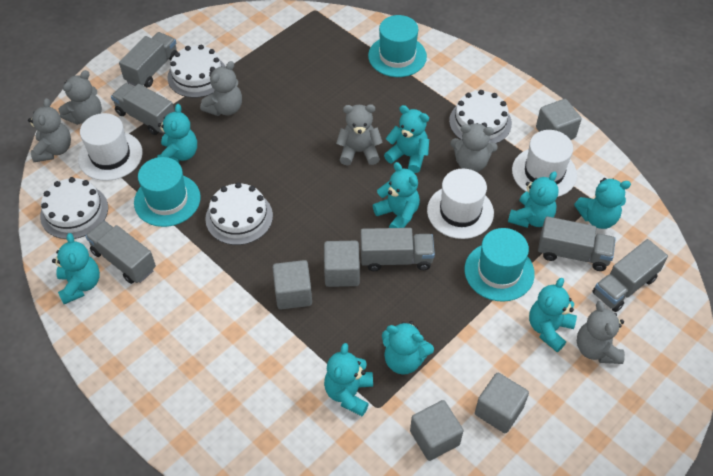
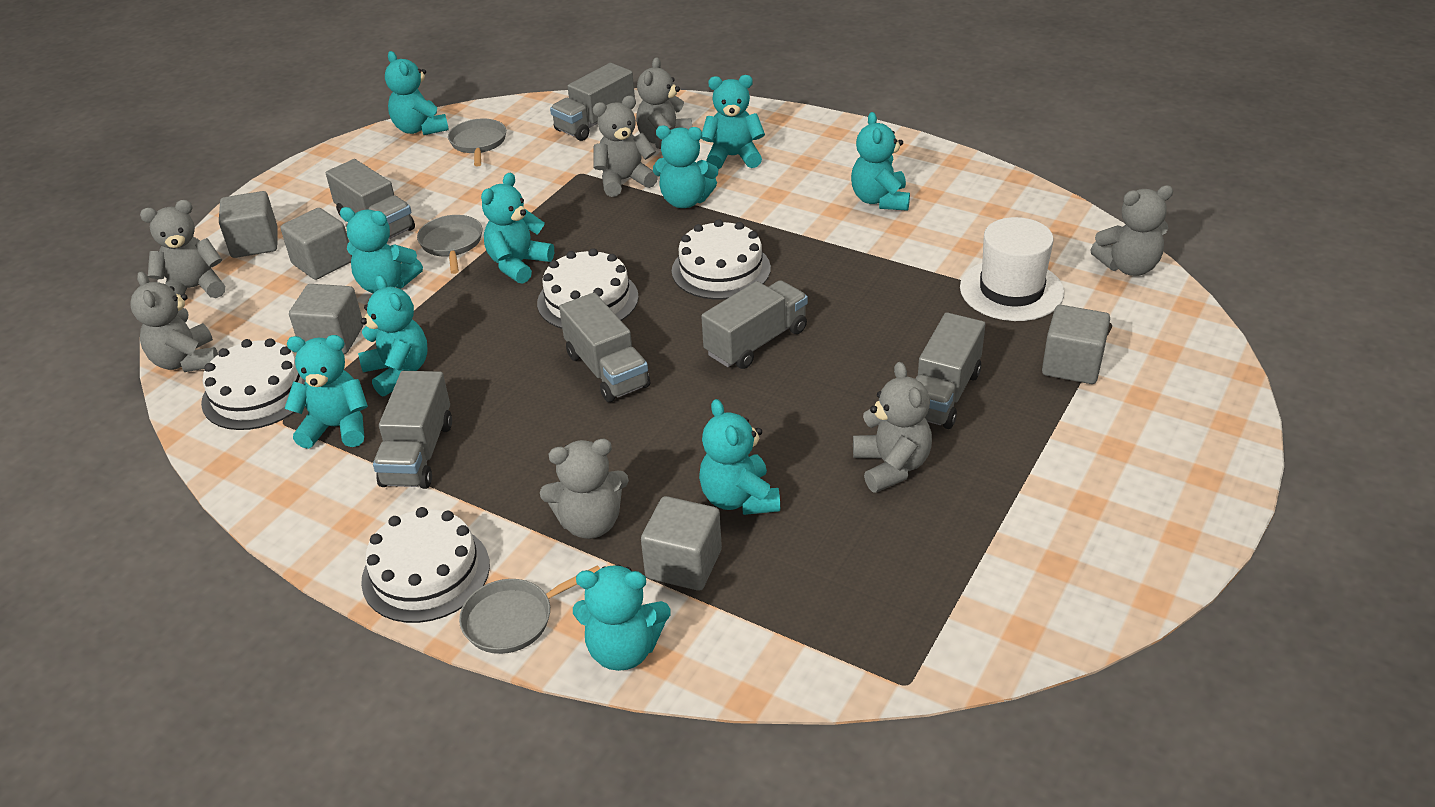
grey pan: none = 0 -> [417,215,482,274] [448,119,506,166] [459,565,600,654] = 3
grey teddy bear: [28,98,71,162] [59,70,102,125] [200,61,242,116] [336,104,383,166] [451,123,498,172] [577,301,625,364] = 6 -> [130,271,218,372] [140,200,225,298] [540,439,629,539] [593,96,658,197] [636,57,692,149] [853,362,932,493] [1091,185,1173,276] = 7
turquoise hat: [134,157,201,227] [368,15,427,77] [465,228,535,302] = 3 -> none = 0
turquoise teddy bear: [52,233,100,304] [157,104,197,163] [324,343,373,416] [373,162,420,228] [382,321,434,375] [384,105,429,173] [508,171,558,228] [529,278,577,352] [574,178,631,229] = 9 -> [284,335,368,449] [340,207,423,294] [358,275,428,397] [385,51,449,135] [481,173,554,284] [573,565,670,671] [653,126,718,208] [699,399,780,515] [701,75,765,169] [851,112,910,211] = 10
white hat: [78,113,143,181] [427,169,494,239] [512,130,577,197] = 3 -> [960,217,1064,321] = 1

